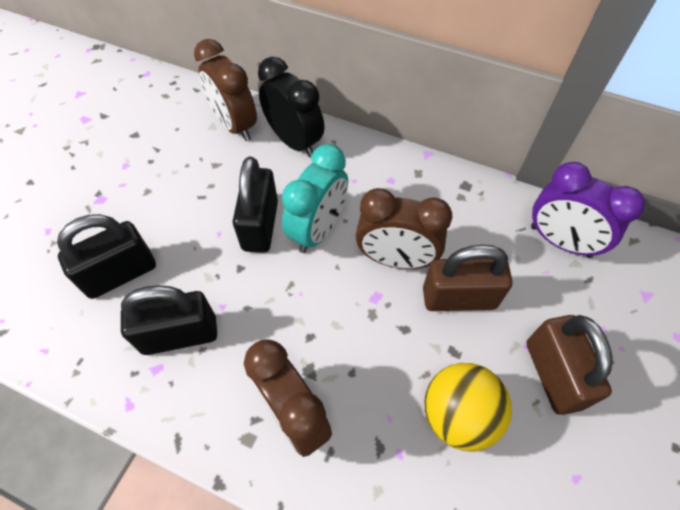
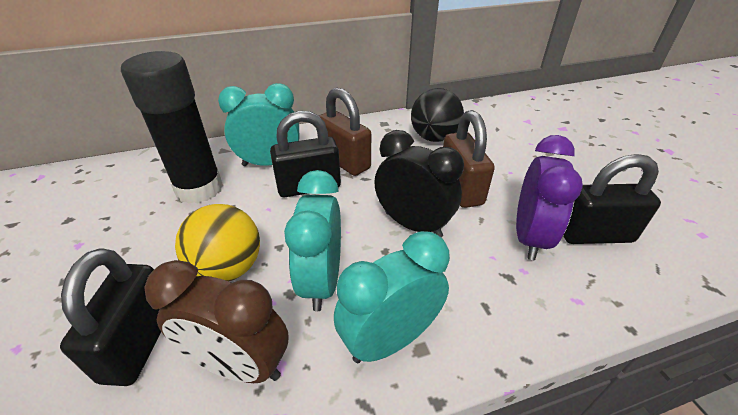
black ball: none = 0 -> [411,88,464,142] = 1
black glue stick: none = 0 -> [121,51,223,204] = 1
brown clock: [194,39,257,141] [244,339,332,457] [356,188,452,269] = 3 -> [145,260,289,383] = 1
turquoise clock: [282,144,348,253] = 1 -> [218,83,299,166] [284,170,341,311] [334,231,450,363] = 3

